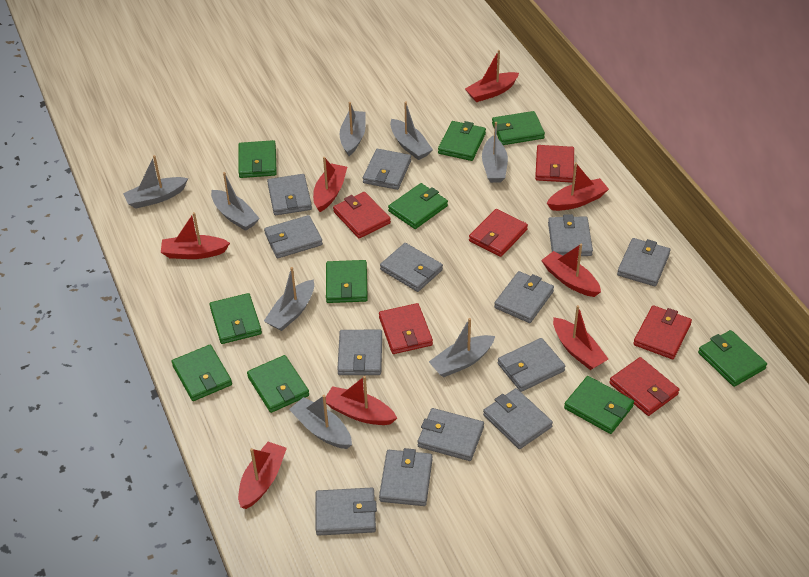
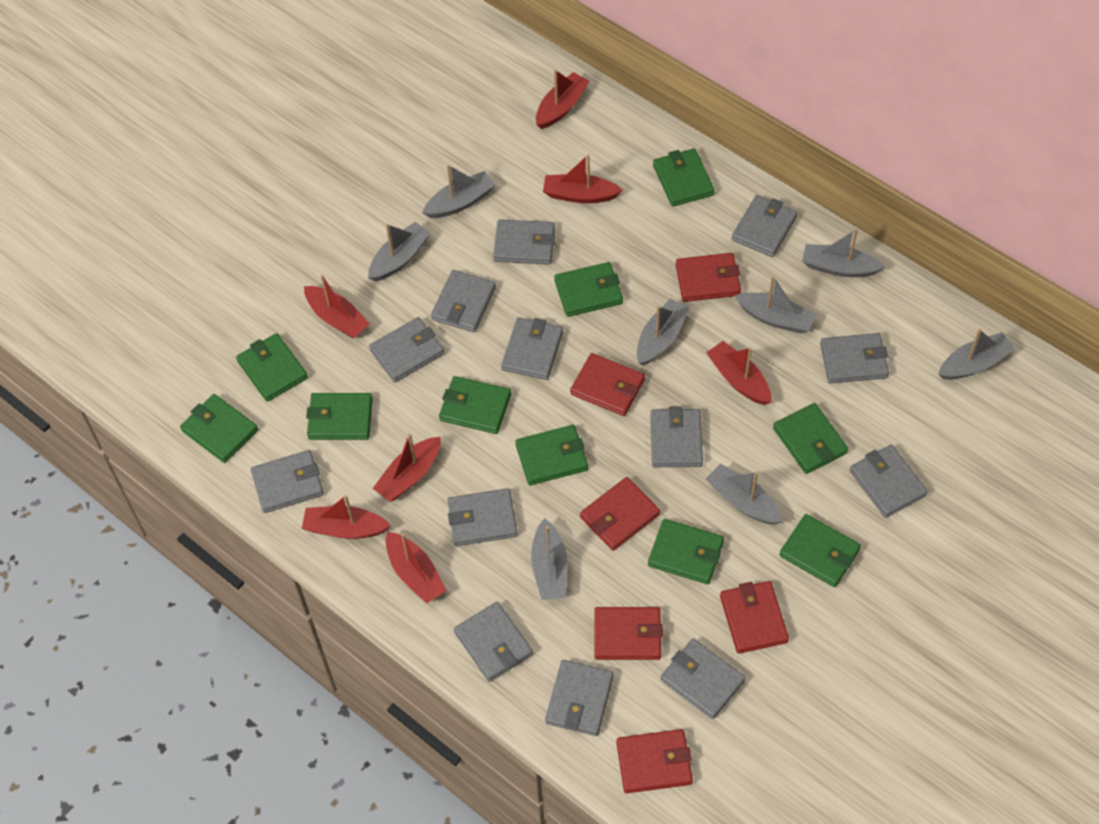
red boat: [161,212,230,259] [238,442,287,509] [313,157,347,212] [326,376,397,425] [465,50,519,102] [541,243,601,297] [547,162,609,211] [553,305,608,370] = 8 -> [302,495,391,539] [304,274,370,339] [373,433,441,502] [385,532,447,604] [536,70,590,129] [543,154,623,203] [706,341,771,405] = 7

